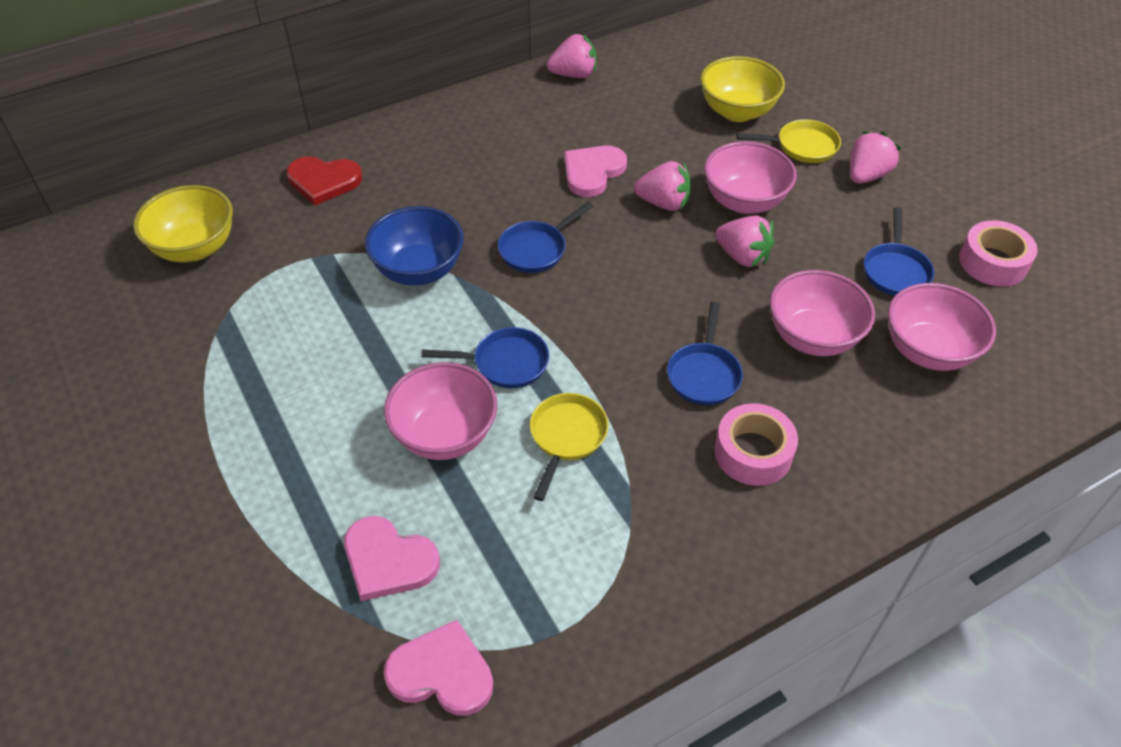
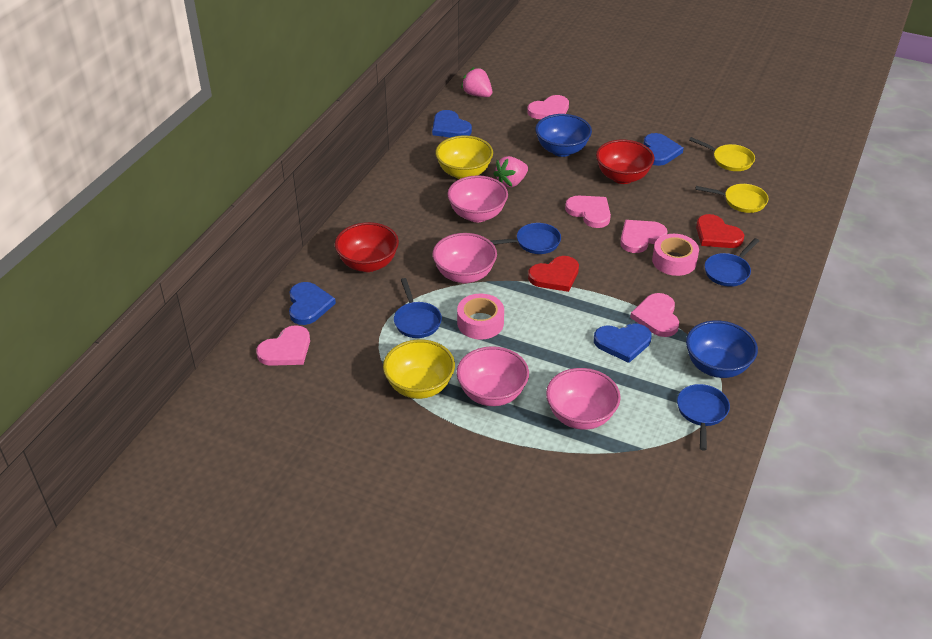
blue bowl: [365,206,464,286] = 1 -> [535,114,592,157] [686,321,758,378] = 2
blue heart: none = 0 -> [289,282,336,325] [432,110,472,138] [594,323,652,363] [644,133,684,166] = 4
pink heart: [344,516,440,601] [384,620,493,716] [564,146,627,197] = 3 -> [256,325,310,366] [527,95,569,119] [565,195,611,228] [620,220,668,253] [630,293,679,337] = 5
pink strawberry: [547,34,597,78] [634,161,691,211] [715,216,775,267] [850,131,901,184] = 4 -> [461,67,492,97] [493,156,528,188] = 2
red bowl: none = 0 -> [335,222,399,272] [596,139,654,184] = 2
red heart: [286,156,362,205] = 1 -> [528,256,579,292] [696,214,744,248] = 2

